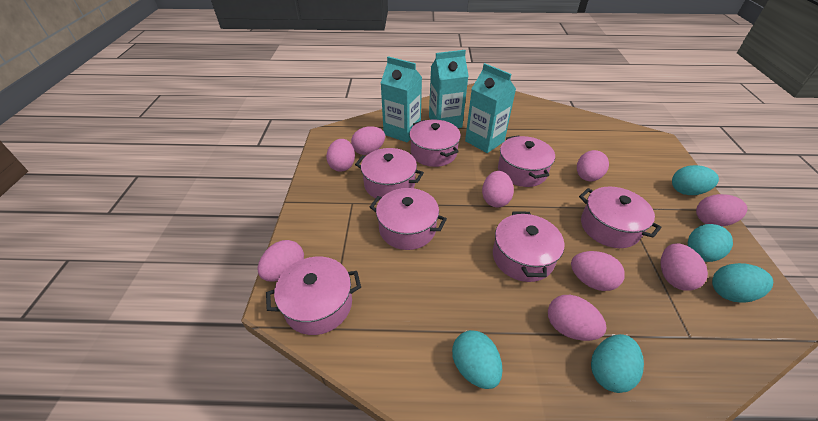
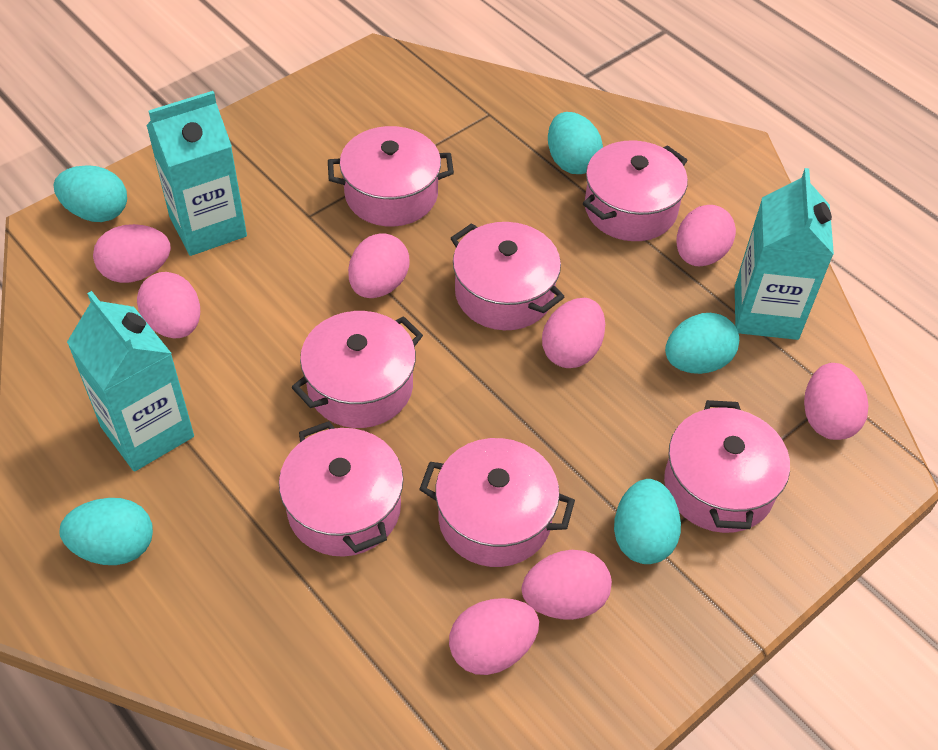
pink egg: [258,240,304,282] [326,139,355,172] [351,126,385,155] [482,171,514,208] [548,295,607,341] [571,251,625,291] [577,150,609,181] [660,243,708,291] [696,194,747,227] = 9 -> [93,224,171,283] [137,272,200,339] [348,233,410,298] [449,598,539,675] [522,550,612,620] [542,298,605,368] [676,205,736,266] [804,363,868,440] = 8

